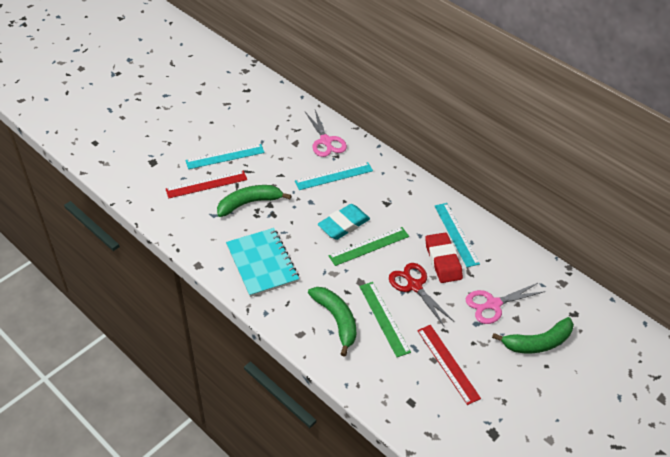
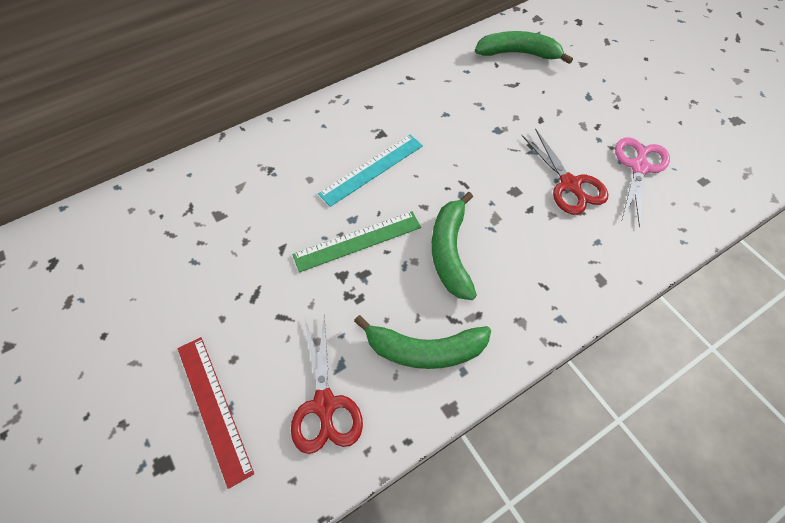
green ruler: [329,227,409,266] [359,282,411,357] = 2 -> [292,211,421,272] = 1
pink scissors: [305,110,347,157] [466,283,545,324] = 2 -> [615,137,670,228] = 1
red eraser: [425,233,463,283] = 1 -> none = 0
red ruler: [166,171,247,198] [417,325,481,405] = 2 -> [178,337,254,489] = 1
red scissors: [389,263,455,326] = 1 -> [291,315,363,454] [521,129,608,215] = 2
turquoise eraser: [318,204,370,240] = 1 -> none = 0
turquoise notebook: [226,228,299,297] = 1 -> none = 0
turquoise ruler: [185,144,265,169] [295,162,373,190] [435,203,480,267] = 3 -> [318,135,423,207] = 1

